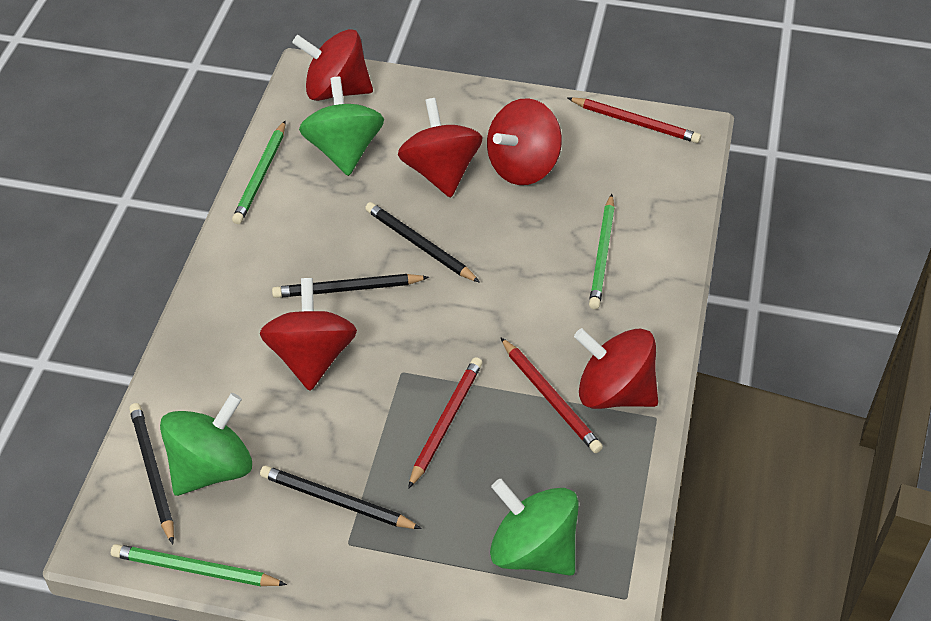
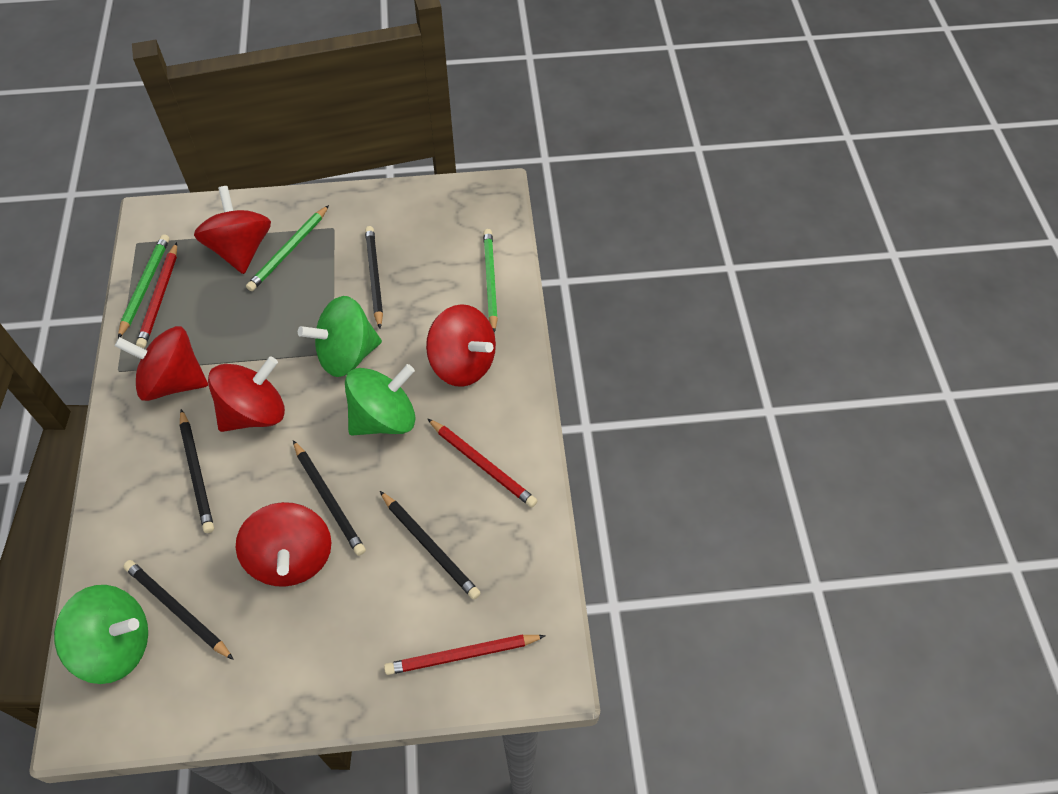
black pencil: [129,403,174,544] [260,465,422,529] [272,274,429,298] [365,202,480,283] = 4 -> [123,560,234,660] [179,409,214,533] [293,440,366,556] [365,226,383,329] [380,491,480,600] = 5

